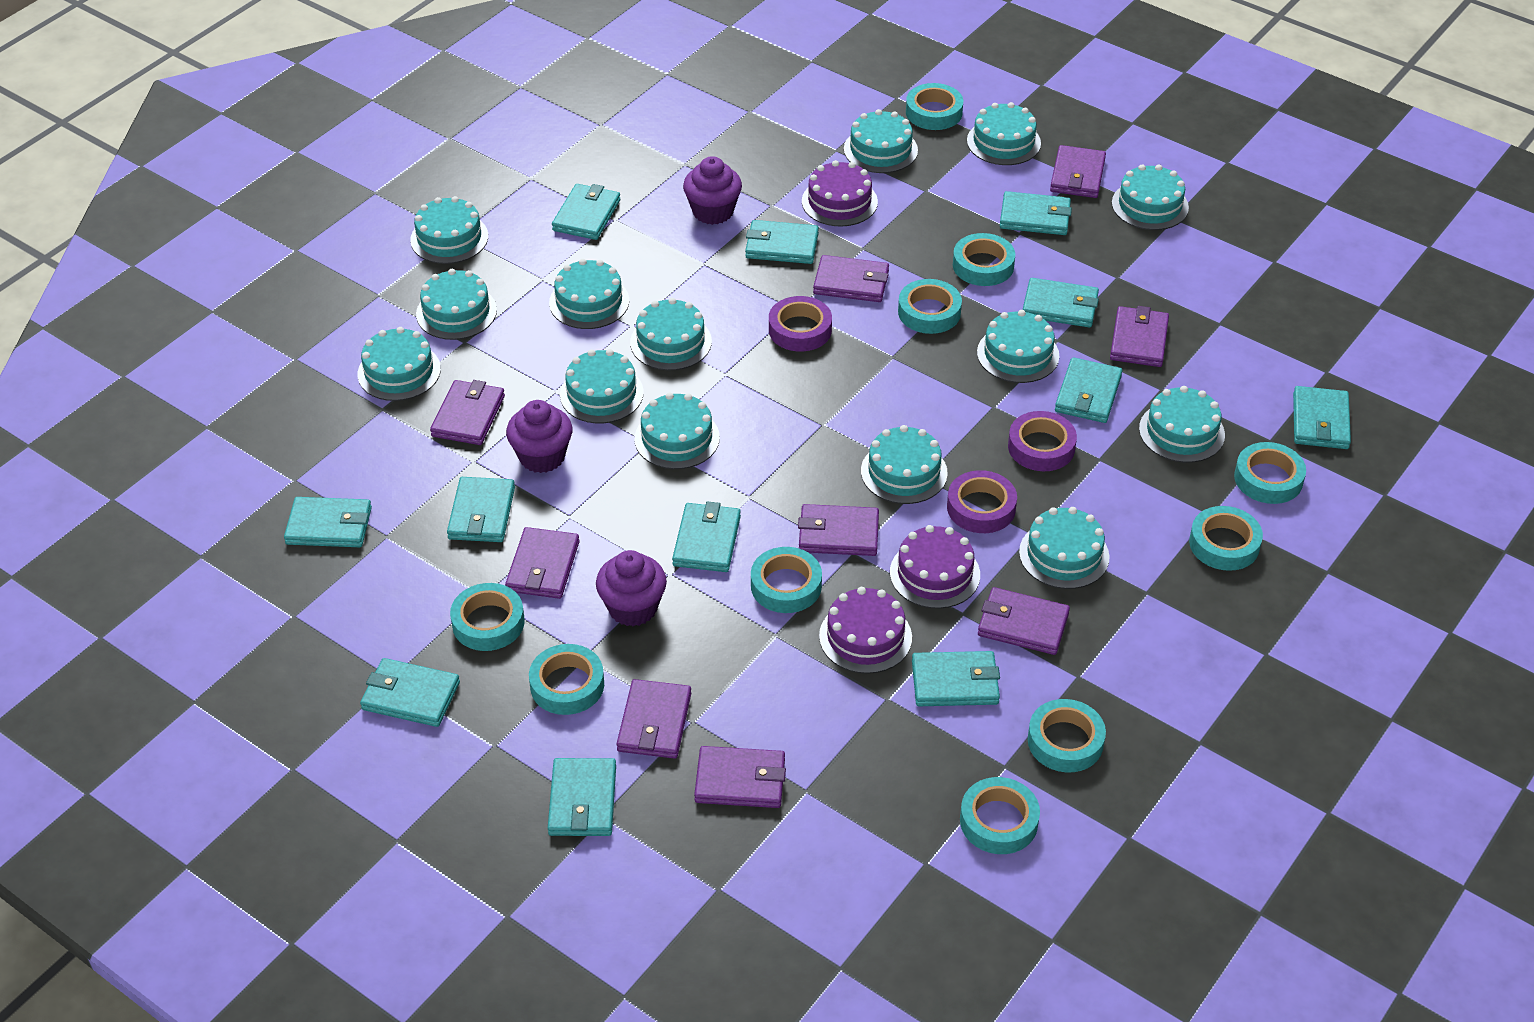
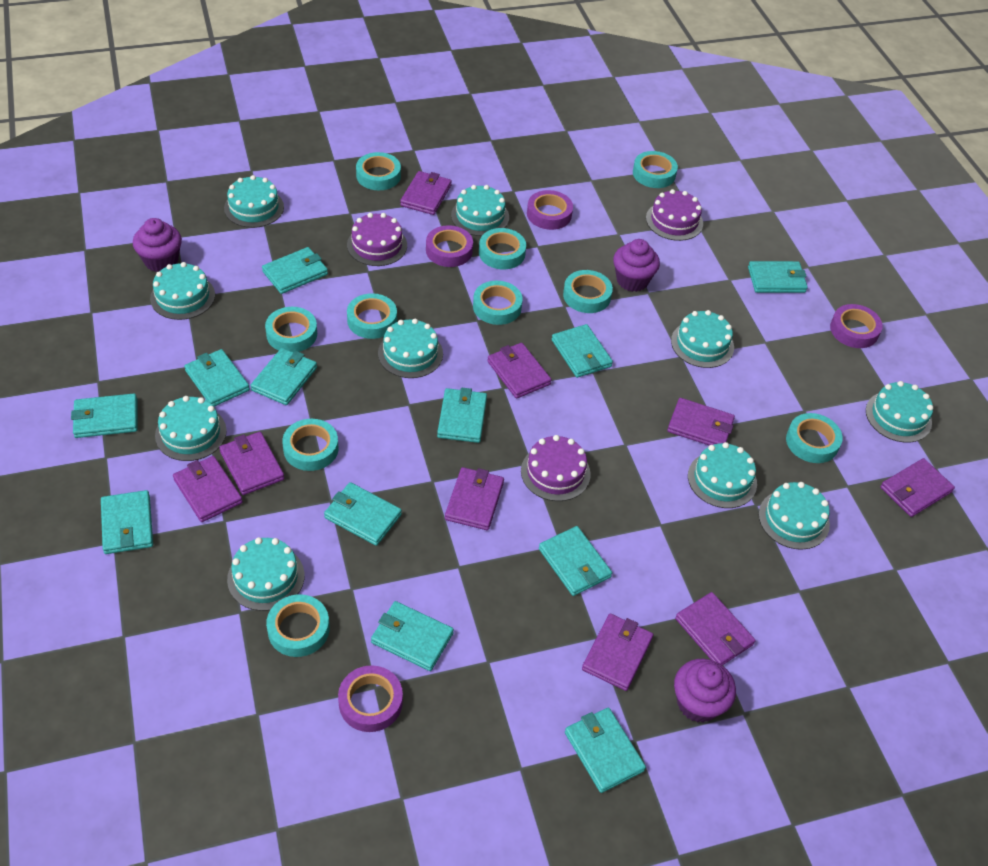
purple tape: [769,296,832,352] [947,470,1017,533] [1008,411,1077,471] = 3 -> [338,665,403,732] [426,225,473,267] [527,190,573,230] [830,304,883,348] = 4
turquoise cake: [358,327,441,401] [410,196,488,264] [416,269,497,340] [549,259,629,329] [560,349,644,423] [630,298,712,370] [635,393,720,469] [844,109,918,173] [861,425,948,504] [967,102,1041,165] [977,310,1059,383] [1019,507,1110,589] [1112,164,1189,230] [1139,386,1225,463] = 14 -> [150,262,215,320] [155,396,227,461] [224,175,284,228] [227,537,305,611] [378,319,443,378] [451,185,509,236] [671,310,734,368] [688,442,757,508] [759,482,830,550] [866,381,933,443] = 10

